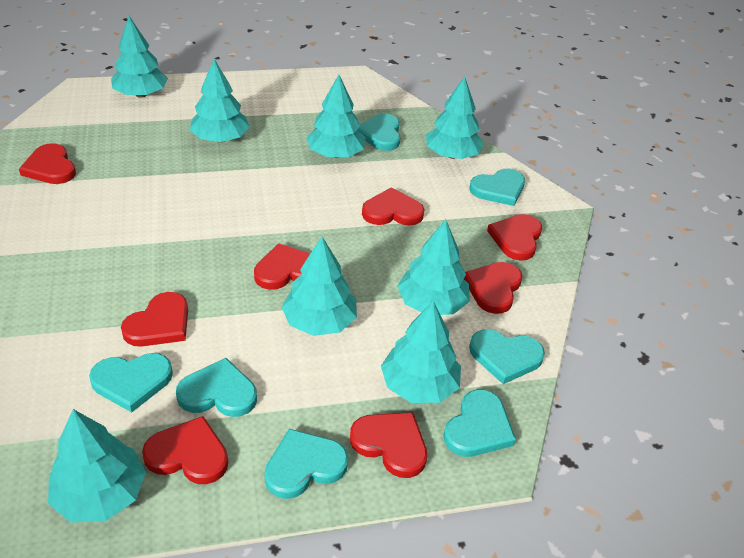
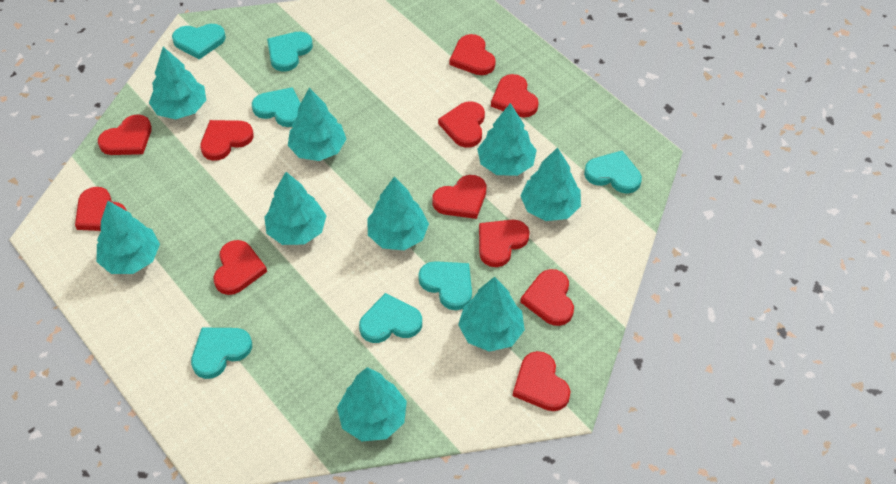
red heart: [19,143,76,184] [121,292,188,347] [142,416,228,484] [254,243,310,290] [350,412,427,478] [362,187,424,226] [464,262,522,314] [487,214,542,261] = 8 -> [75,187,127,231] [98,114,152,155] [200,120,254,161] [214,240,267,295] [432,175,486,219] [438,101,485,148] [449,34,496,75] [479,220,530,267] [491,74,539,118] [513,351,571,411] [520,269,574,326] = 11
turquoise tree: [48,409,146,522] [111,16,168,98] [189,59,250,142] [281,237,357,336] [306,75,366,158] [381,301,461,403] [397,219,470,315] [426,77,484,159] = 8 -> [97,201,160,274] [149,47,206,119] [264,172,326,245] [288,88,346,161] [337,367,407,441] [367,176,429,250] [458,277,525,352] [477,103,537,176] [520,147,581,221] = 9

